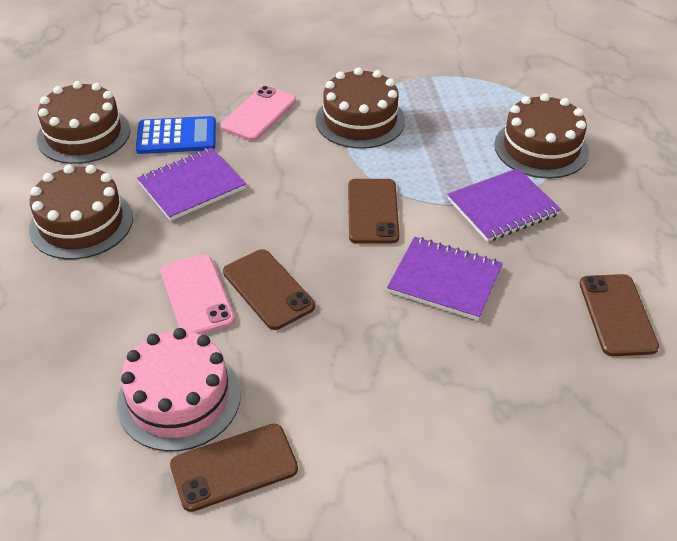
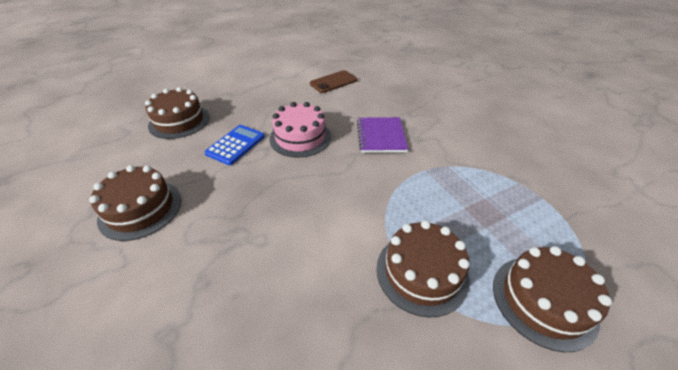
brown phone: [170,424,298,512] [223,249,315,330] [348,179,399,244] [580,274,659,356] = 4 -> [310,70,357,93] = 1
pink phone: [160,254,235,335] [220,86,296,141] = 2 -> none = 0
purple notebook: [137,147,246,221] [387,237,503,320] [447,168,561,242] = 3 -> [357,117,408,153] = 1

